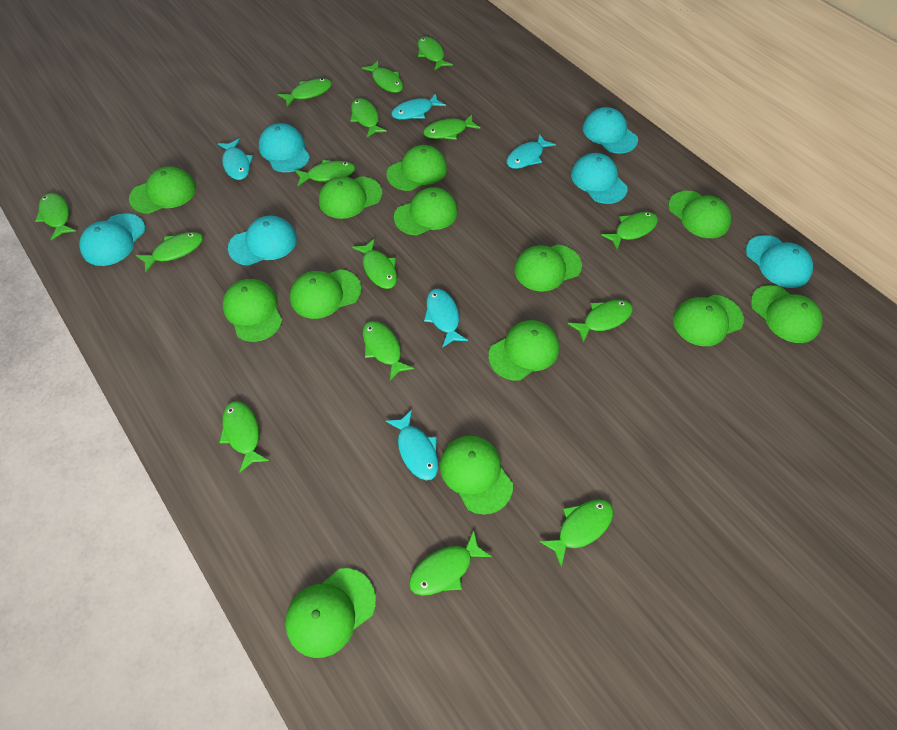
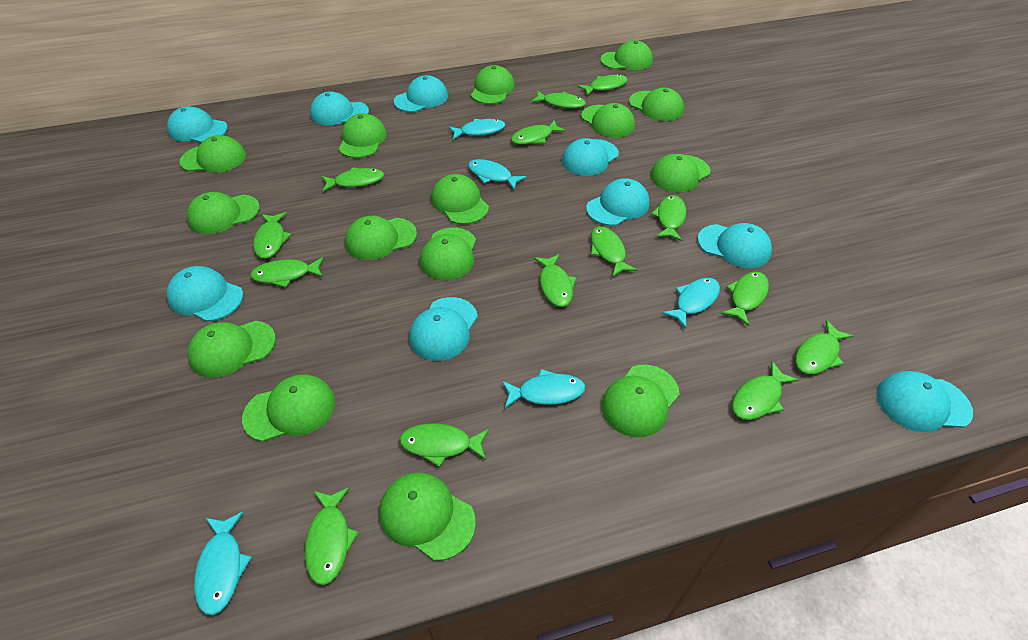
green cap: [129,166,196,214] [223,279,282,342] [285,568,376,658] [290,269,362,319] [319,176,382,219] [386,145,447,191] [394,187,458,235] [440,436,513,515] [488,320,559,380] [514,244,582,291] [668,191,731,238] [673,295,744,346] [751,285,823,343] = 13 -> [180,135,246,173] [187,192,260,234] [188,321,276,378] [242,374,335,442] [339,113,387,158] [345,216,417,260] [379,473,476,561] [420,227,476,280] [431,174,489,224] [471,65,515,104] [581,103,635,138] [600,40,653,70] [601,365,680,437] [629,87,684,121] [651,154,710,192] = 15
green fish: [35,193,76,241] [136,232,203,273] [219,401,269,473] [278,78,332,107] [294,160,355,186] [350,98,387,137] [352,238,397,289] [362,61,403,93] [363,321,414,381] [409,530,492,596] [418,37,453,71] [423,115,480,140] [540,499,613,567] [568,300,633,343] [601,212,658,250] = 15 -> [250,257,324,288] [253,212,291,259] [305,487,359,585] [322,167,384,192] [399,423,489,467] [511,121,566,145] [531,91,586,109] [534,254,577,307] [577,74,628,96] [591,226,637,277] [651,195,686,241] [721,271,769,326] [732,361,799,420] [795,320,853,374] = 14
turquoise cap: [79,213,145,266] [228,216,297,266] [259,123,310,172] [571,153,628,204] [583,107,638,154] [746,235,813,288] = 6 -> [166,266,243,322] [167,106,228,143] [310,91,369,125] [394,75,448,112] [409,297,478,361] [562,138,619,176] [586,178,650,226] [697,223,772,268] [876,371,973,432] = 9

